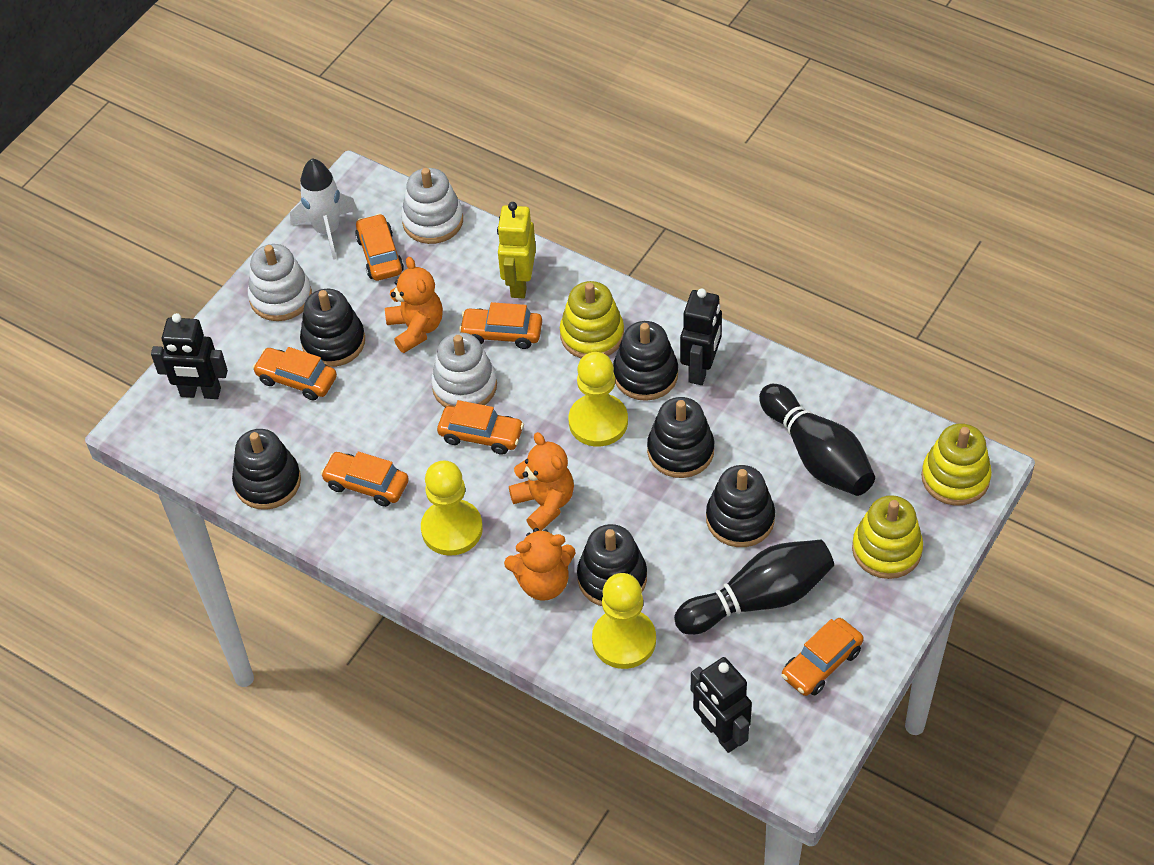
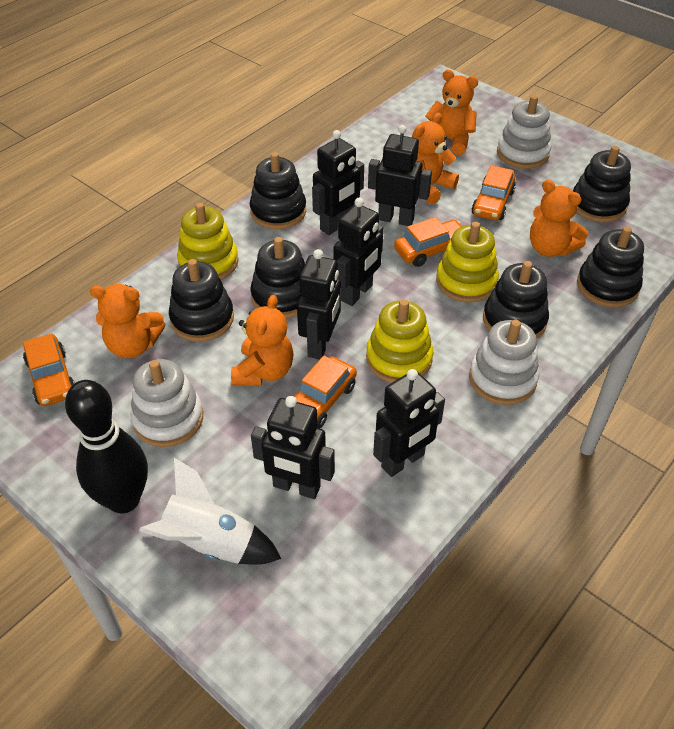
black bowling pin: [674,540,834,635] [759,384,875,496] = 2 -> [65,380,148,513] = 1
black robot: [151,313,228,399] [680,288,722,385] [691,657,752,753] = 3 -> [251,396,335,499] [297,249,341,359] [312,130,364,235] [334,198,384,306] [368,125,432,226] [373,369,445,477] = 6
orange car: [252,347,337,401] [321,452,409,507] [355,214,404,281] [437,400,524,455] [459,302,542,349] [781,618,864,696] = 6 -> [23,333,75,406] [294,356,357,429] [394,217,462,267] [471,165,516,220] = 4
orange teddy bear: [385,257,443,353] [504,528,576,601] [509,432,574,531] = 3 -> [90,284,166,358] [231,295,294,386] [412,113,459,204] [425,69,478,155] [530,179,588,257] = 5
yellow pawn: [421,460,483,556] [568,352,628,446] [592,573,656,669] = 3 -> none = 0
yellow robot: [497,202,536,299] = 1 -> none = 0

